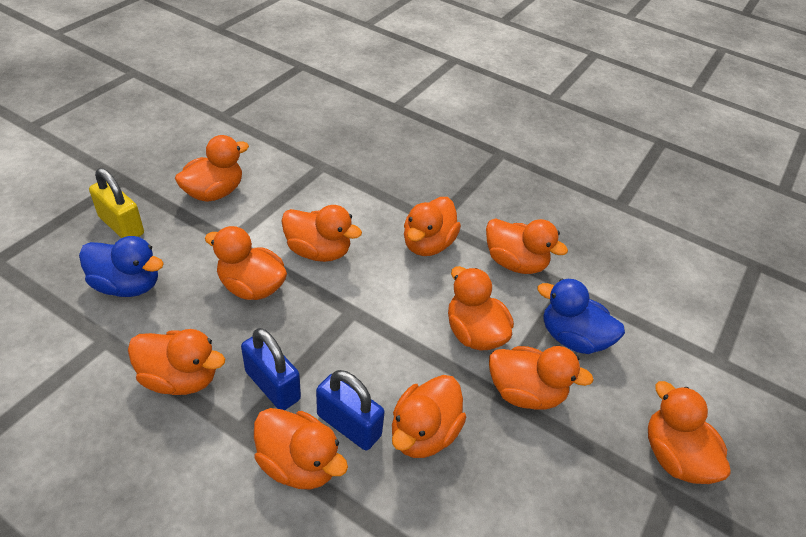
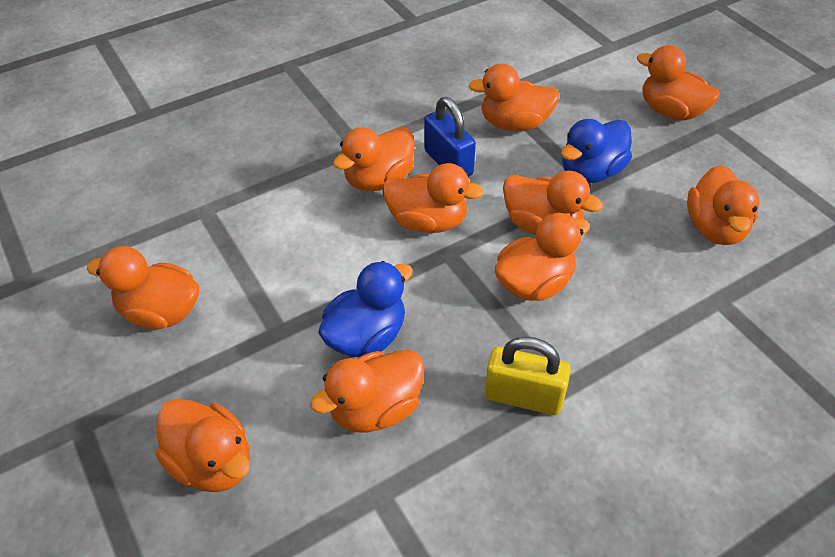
blue padlock: [241,328,301,410] [316,370,385,451] = 2 -> [424,97,476,177] = 1
orange duck: [128,329,225,395] [175,135,249,202] [205,226,287,300] [254,408,348,490] [281,205,362,262] [392,375,466,458] [404,197,461,256] [448,266,514,351] [486,218,568,274] [489,346,594,409] [648,381,730,484] = 11 -> [87,246,199,329] [156,399,250,492] [310,350,425,433] [333,127,415,192] [383,163,484,233] [468,64,559,131] [495,213,590,301] [503,171,603,235] [637,45,720,121] [687,165,760,245] = 10

